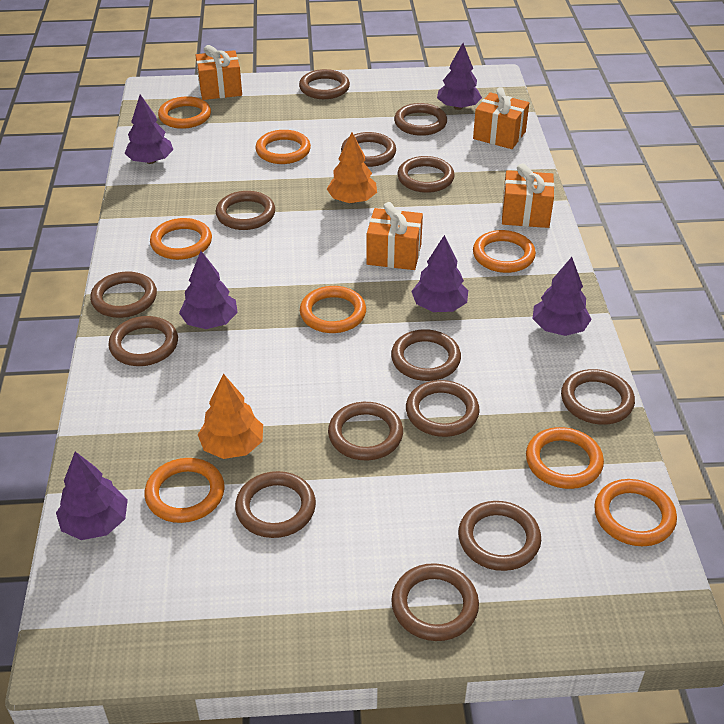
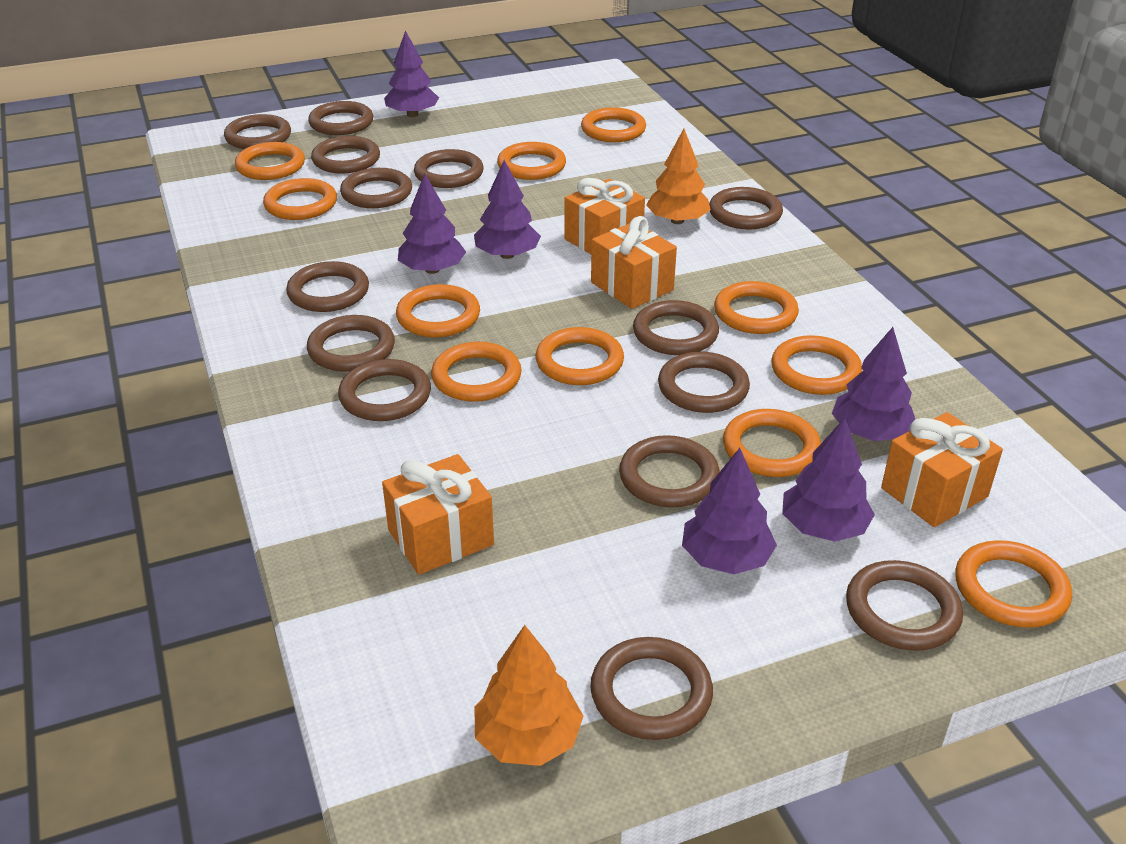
orange ring: [144,458,225,523] [150,218,212,260] [158,96,211,129] [256,130,311,164] [300,286,366,333] [473,230,536,273] [526,427,604,489] [594,479,677,546] = 8 -> [235,142,305,180] [263,178,337,220] [396,284,480,338] [431,342,522,402] [497,142,566,180] [535,327,624,385] [581,107,646,142] [714,281,799,334] [723,409,821,477] [771,335,862,395] [956,540,1072,628] = 11

